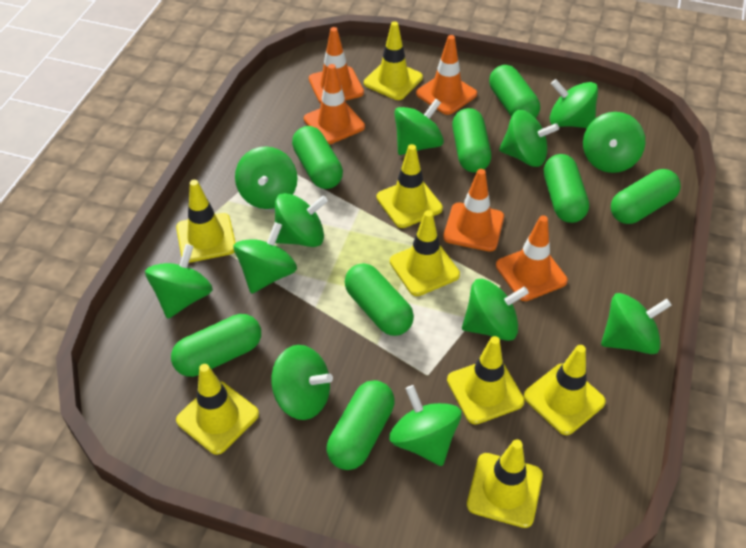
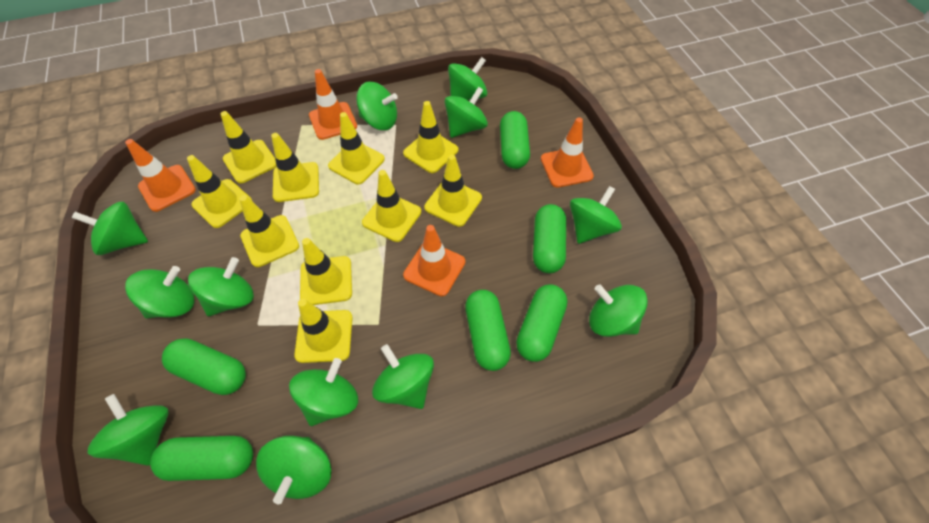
green capsule: [171,314,261,377] [292,126,343,189] [327,380,395,470] [345,263,414,336] [452,108,491,173] [489,65,540,118] [544,154,589,223] [611,169,681,224] = 8 -> [150,436,253,481] [162,338,246,395] [465,290,511,371] [500,111,530,169] [516,284,567,362] [533,204,566,273] = 6
orange traffic cone: [304,64,365,145] [309,27,364,104] [416,35,477,115] [443,169,504,252] [496,215,568,301] = 5 -> [125,139,196,212] [309,69,357,140] [403,225,465,296] [541,117,594,188] = 4
yellow traffic cone: [176,180,235,263] [176,364,259,455] [364,21,423,100] [377,144,443,228] [390,210,460,296] [447,336,525,425] [467,439,543,528] [524,345,606,435] = 8 -> [187,155,252,228] [221,111,276,183] [239,195,299,267] [271,133,319,202] [294,299,353,363] [300,238,352,305] [328,112,385,184] [362,170,421,242] [403,101,458,173] [424,154,482,227] = 10

